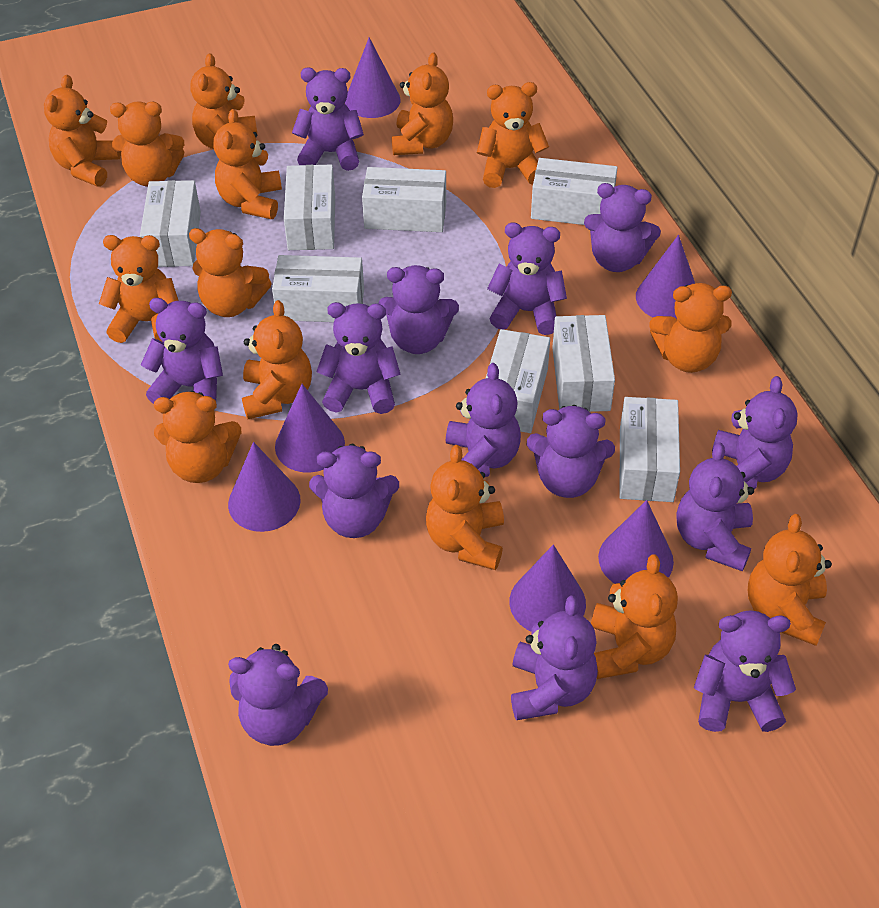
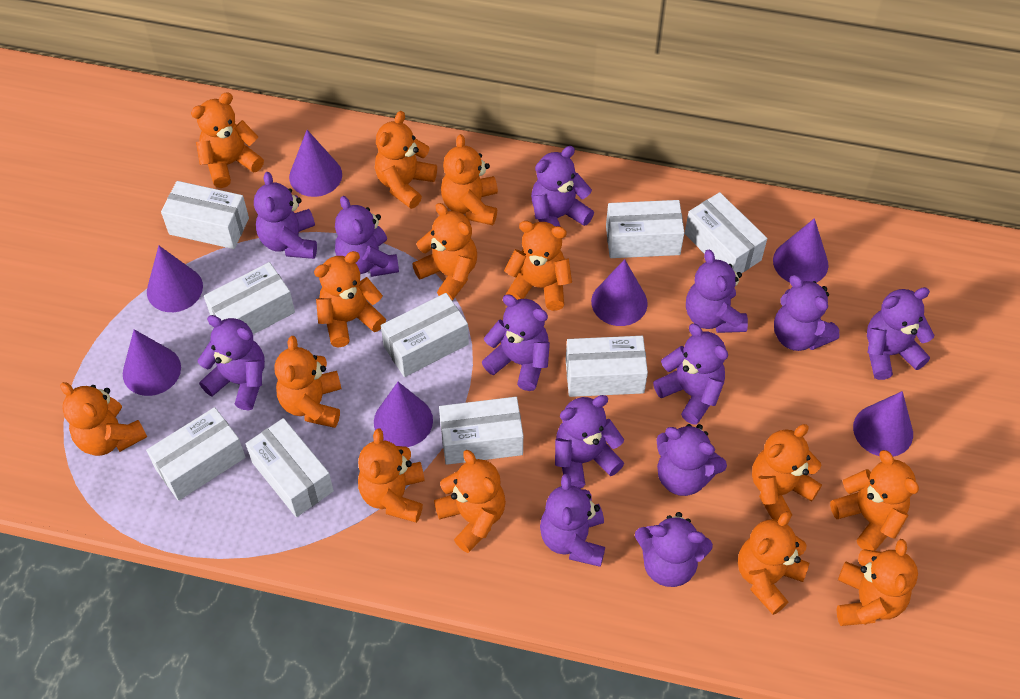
purple cone: [228,442,301,532] [275,384,345,473] [345,37,401,118] [509,544,586,632] [598,500,674,584] [636,235,695,319] = 6 -> [123,329,181,396] [147,246,203,312] [289,130,342,197] [374,382,433,447] [591,259,648,326] [773,218,828,283] [853,391,913,457] = 7
purple teddy bear: [141,298,223,404] [228,644,328,746] [292,67,364,171] [309,444,399,538] [316,302,401,414] [378,265,459,354] [446,363,521,477] [487,223,567,335] [511,595,598,720] [526,405,615,498] [584,183,661,272] [677,442,754,571] [694,610,796,732] [712,376,798,489] = 14 -> [198,315,265,410] [254,172,317,259] [335,196,399,277] [482,294,550,391] [531,146,594,227] [540,474,605,567] [555,395,624,488] [635,512,713,587] [653,323,728,425] [656,424,727,496] [686,249,748,333] [774,275,839,351] [867,287,934,380] = 13
white box: [140,180,201,267] [272,255,364,322] [284,165,335,250] [362,167,446,232] [486,329,550,433] [531,158,618,225] [552,315,615,412] [619,397,680,502] = 8 -> [146,407,246,501] [161,181,249,249] [204,262,295,334] [246,418,334,517] [381,293,469,377] [439,397,523,465] [566,336,648,397] [606,200,685,258] [685,192,767,273] = 9

